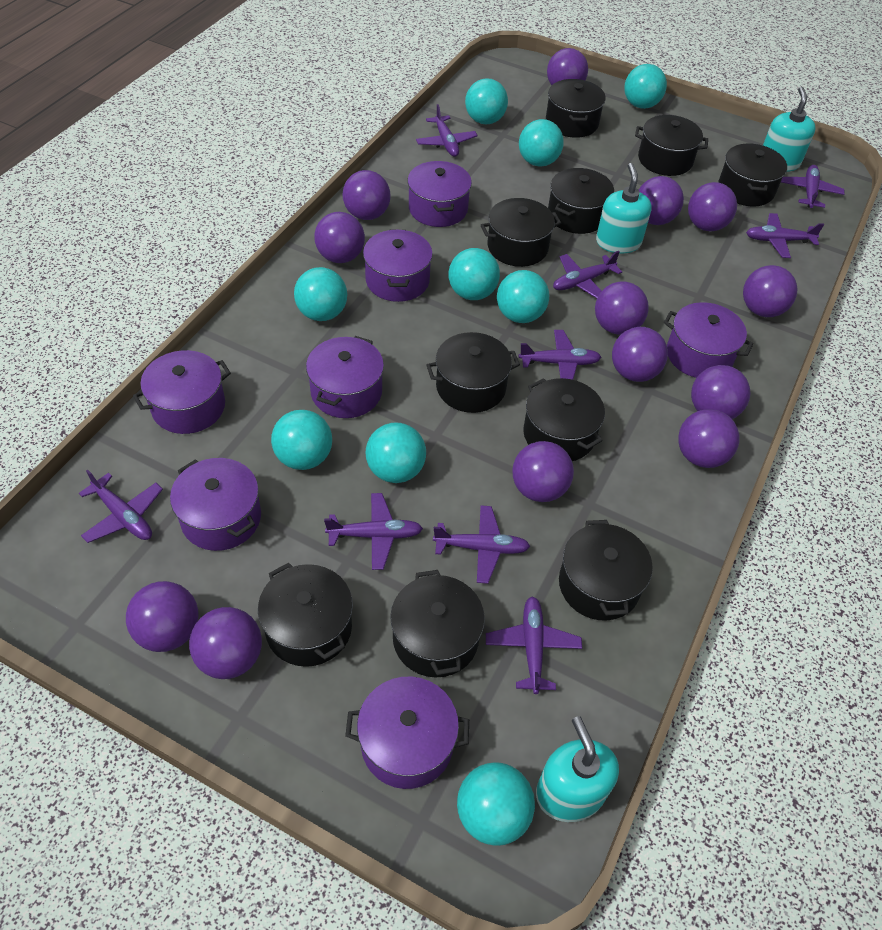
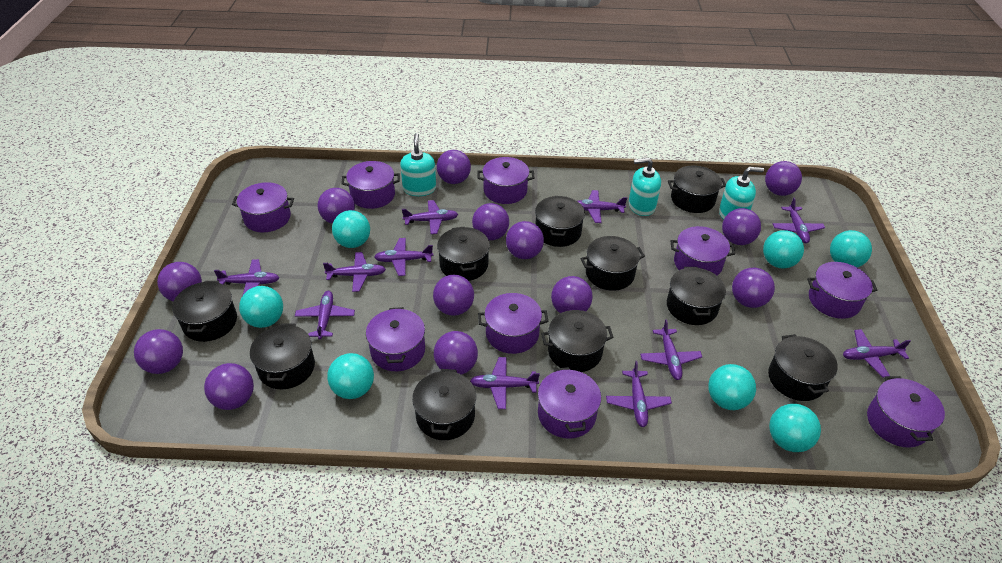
purple plane: [79,469,163,543] [324,493,423,570] [416,104,478,157] [433,505,530,584] [486,596,582,694] [519,330,601,380] [553,251,622,298] [746,213,824,258] [781,165,844,208] = 9 -> [214,259,279,295] [295,291,355,339] [323,252,386,292] [374,238,433,276] [402,200,458,234] [470,357,540,409] [578,190,627,223] [606,361,672,427] [640,319,702,380] [773,197,825,243] [843,329,911,378] = 11
purple pot: [133,350,231,434] [170,458,261,551] [306,336,384,418] [345,677,469,789] [363,230,433,302] [407,161,472,227] [664,302,753,378] = 7 -> [232,182,294,232] [341,161,400,209] [366,307,425,371] [477,157,534,204] [478,293,548,354] [538,367,601,439] [671,226,735,275] [807,262,877,319] [867,376,945,448] = 9
turquoise ball: [271,410,332,470] [294,267,347,321] [365,423,426,483] [449,248,500,300] [457,762,535,846] [465,78,508,124] [497,270,549,323] [519,119,564,166] [624,64,667,109] = 9 -> [239,286,283,328] [327,353,374,399] [332,210,370,248] [708,364,756,410] [763,230,804,268] [769,404,821,452] [830,230,872,267] = 7

